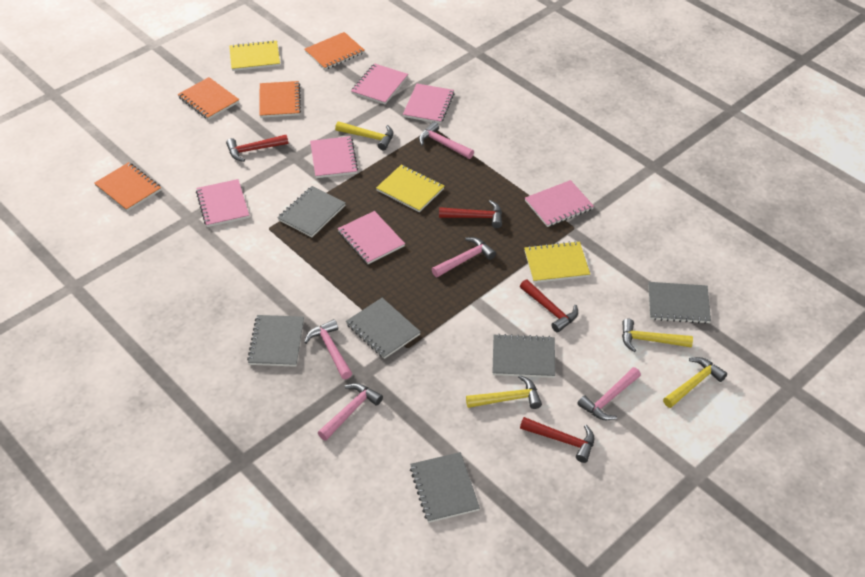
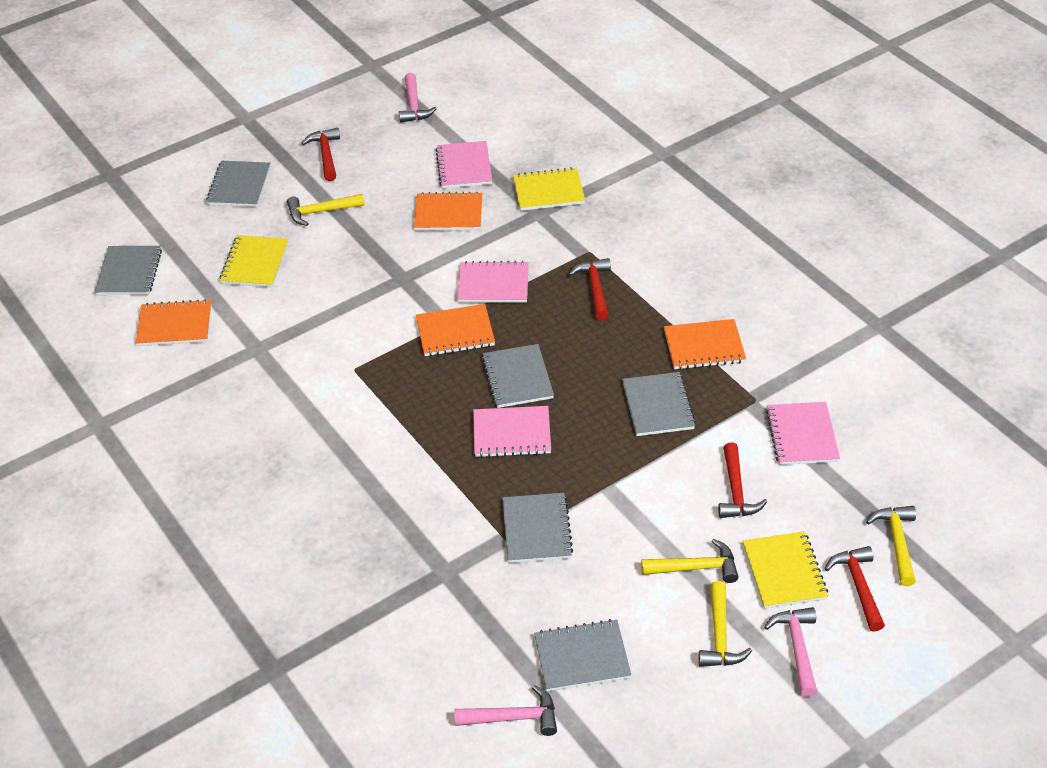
pink hammer: [304,319,352,379] [318,383,383,441] [419,122,474,159] [432,237,496,277] [577,367,641,420] = 5 -> [399,73,437,123] [454,685,557,736] [764,607,817,697] = 3
pink notebook: [196,179,249,227] [310,136,358,178] [338,211,405,264] [351,63,408,104] [403,84,454,124] [525,180,594,227] = 6 -> [436,141,492,189] [457,261,529,303] [473,406,551,458] [766,402,840,465] = 4

